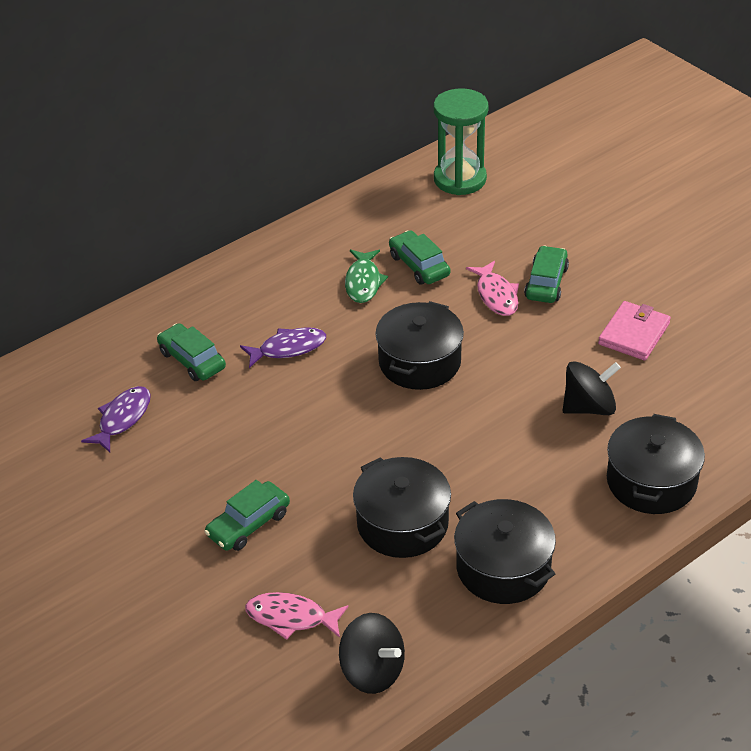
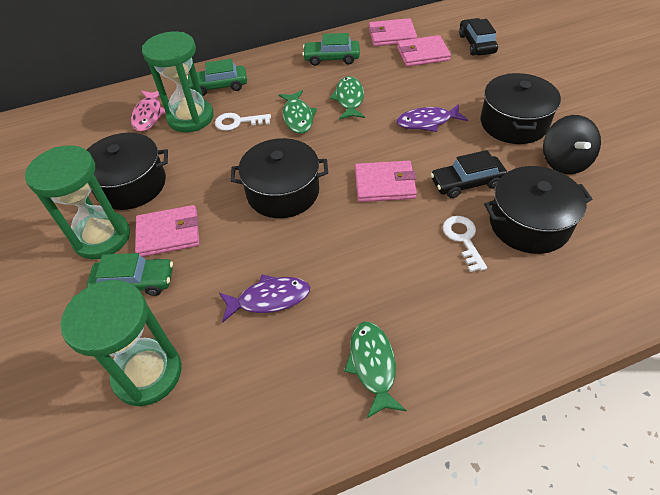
black car: none = 0 -> [431,150,507,198] [459,18,498,55] = 2
black spinning top: [339,613,405,694] [562,361,621,415] = 2 -> [543,115,601,174] = 1
green car: [157,323,226,381] [204,480,290,551] [389,230,450,285] [524,246,569,303] = 4 -> [87,253,173,296] [187,59,247,96] [302,33,360,66] = 3
green fish: [345,249,388,303] = 1 -> [279,90,317,134] [330,76,365,120] [344,322,407,418] = 3
green hourglass: [433,88,489,195] = 1 -> [25,145,130,259] [60,280,182,407] [142,32,214,132] = 3
pink fish: [245,592,348,640] [466,261,519,316] = 2 -> [131,91,165,132] = 1
pink wallet: [598,301,671,361] = 1 -> [135,205,200,257] [355,161,417,202] [369,18,417,46] [397,35,451,67] = 4
white key: none = 0 -> [215,113,271,131] [443,216,487,272] = 2

